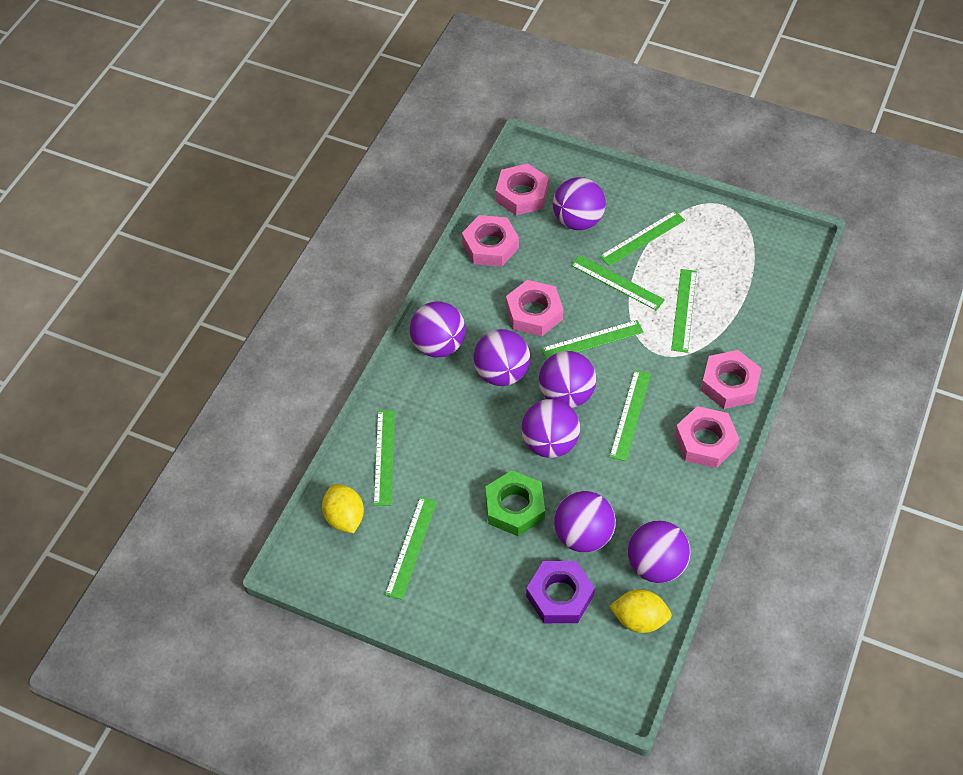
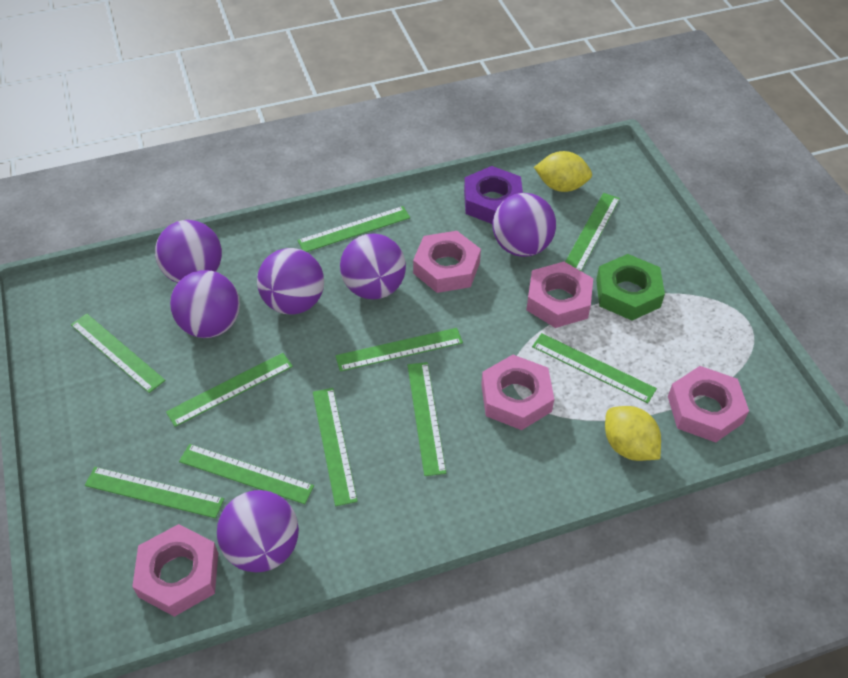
green ruler: [374,410,395,505] [385,496,437,600] [541,320,643,360] [571,255,665,311] [599,211,685,266] [609,370,651,461] [671,269,697,353] = 7 -> [71,313,165,393] [85,467,224,518] [166,353,293,427] [179,444,314,504] [298,206,410,252] [313,388,358,506] [335,328,463,372] [408,362,446,476] [532,333,657,403] [565,193,620,271] = 10
purple ball: [410,302,466,357] [473,329,530,386] [521,399,580,458] [539,351,596,408] [553,177,606,230] [554,491,616,553] [628,520,691,583] = 7 -> [155,220,222,283] [170,270,240,338] [217,490,299,572] [257,248,324,315] [340,233,406,299] [493,193,556,257] = 6

